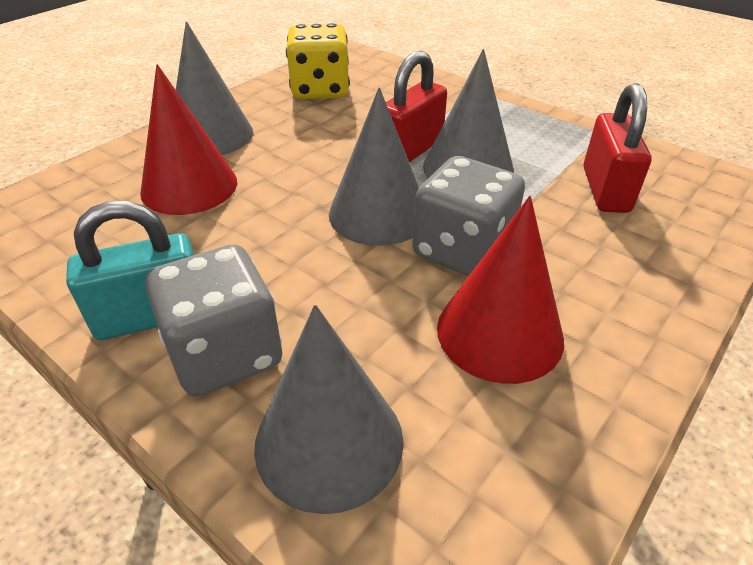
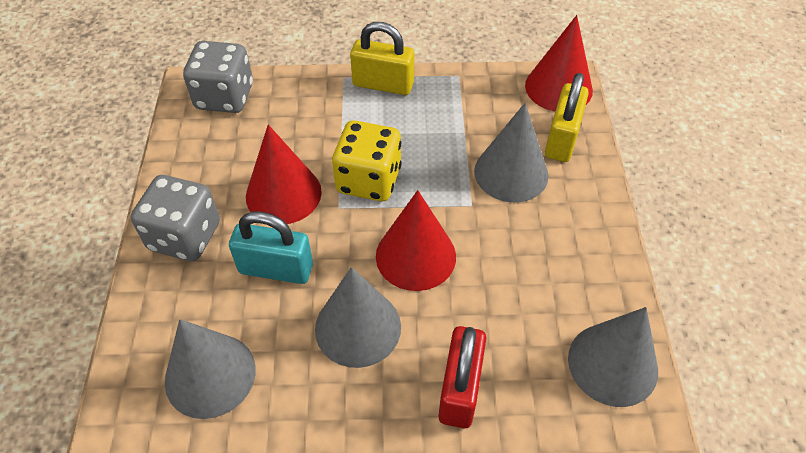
red cone: [140,64,237,215] [437,196,564,384] = 2 -> [246,125,322,224] [376,190,456,291] [525,15,593,111] = 3
red padlock: [386,50,447,162] [584,83,652,213] = 2 -> [439,326,486,428] = 1
yellow padlock: none = 0 -> [350,22,414,95] [545,73,589,162] = 2

